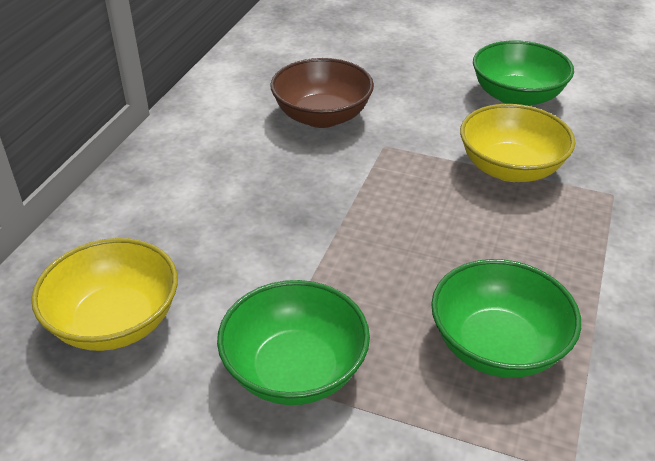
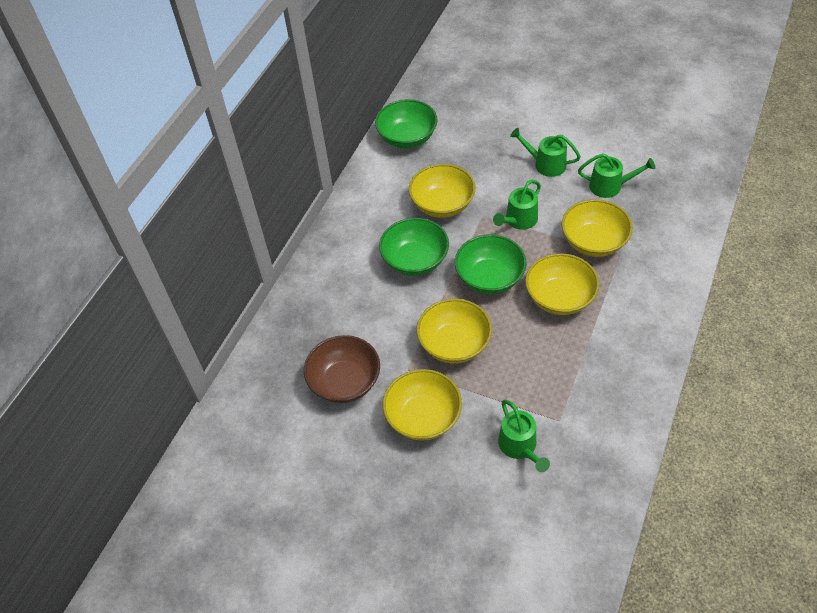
green watering can: none = 0 -> [493,180,541,230] [498,400,550,472] [510,128,581,177] [578,153,655,198] = 4
yellow bowl: [31,238,178,351] [460,104,575,182] = 2 -> [383,369,462,441] [409,164,476,218] [417,299,492,364] [525,253,599,315] [562,199,633,257] = 5

